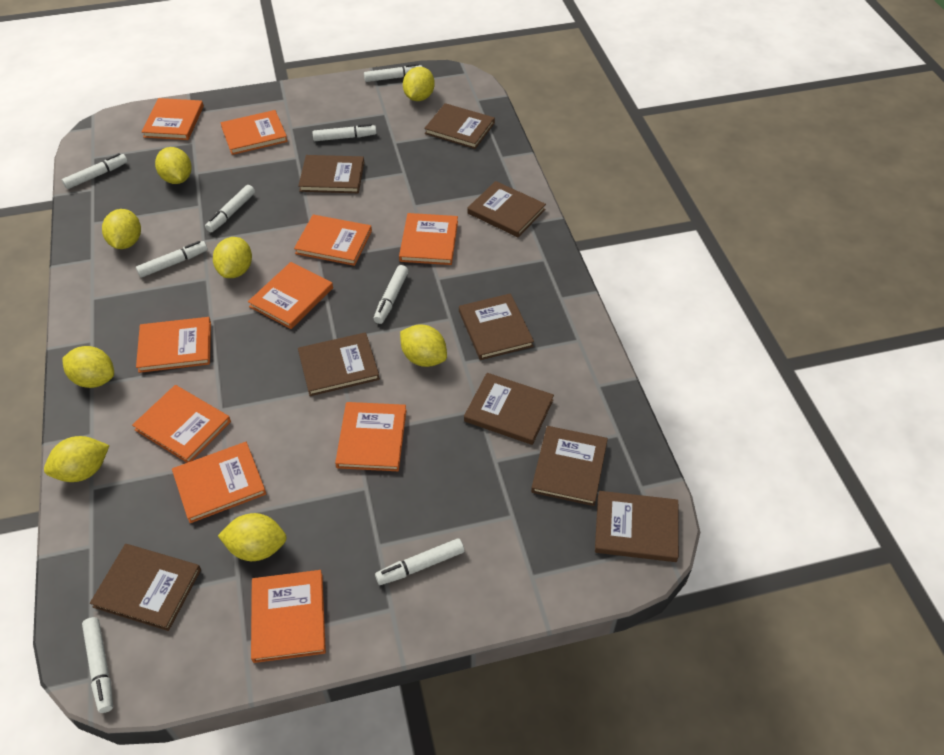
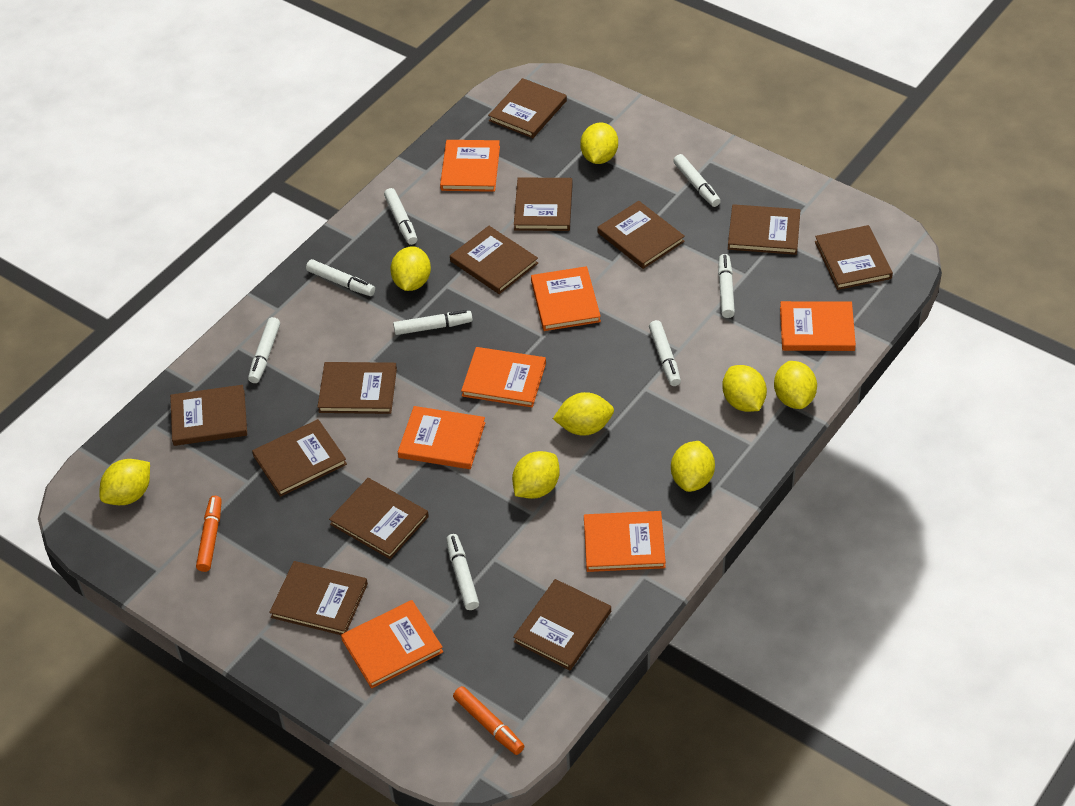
brown book: [90,544,201,631] [298,155,364,193] [298,332,380,396] [424,103,495,149] [459,293,534,360] [464,373,554,445] [467,181,546,237] [531,426,608,506] [595,491,679,562] = 9 -> [170,385,247,446] [252,419,347,497] [269,561,368,635] [318,362,397,414] [329,478,429,559] [450,226,538,294] [488,78,567,138] [513,579,611,670] [514,177,573,231] [597,201,685,269] [728,204,801,255] [815,225,893,290] = 12
orange book: [132,385,231,463] [136,317,211,373] [142,98,204,140] [172,442,266,523] [221,110,288,155] [248,262,333,329] [251,570,326,663] [294,215,372,266] [335,402,406,471] [399,213,458,265] = 10 -> [341,600,443,688] [398,406,485,469] [440,140,500,192] [461,347,546,407] [531,266,601,331] [584,511,666,572] [780,301,856,351] = 7
orange marker: none = 0 -> [196,496,222,572] [453,686,524,755] = 2

